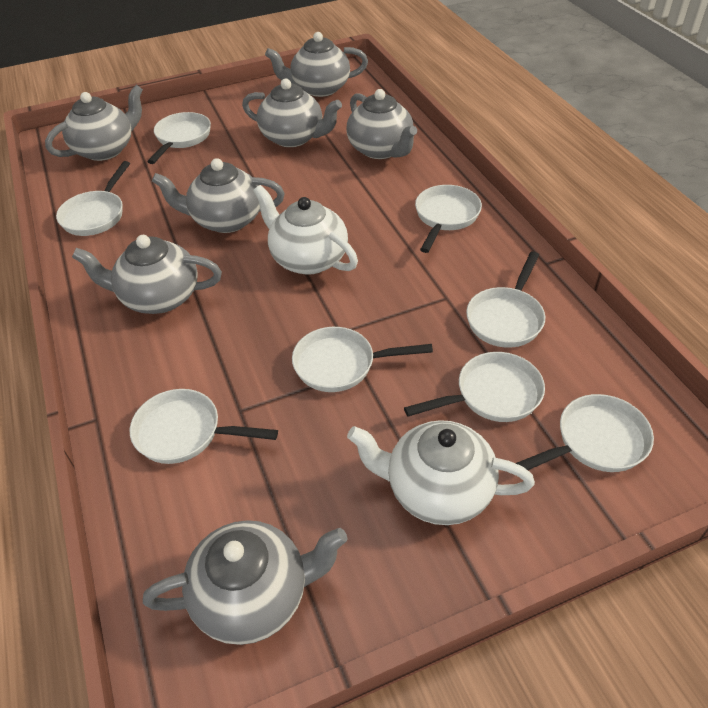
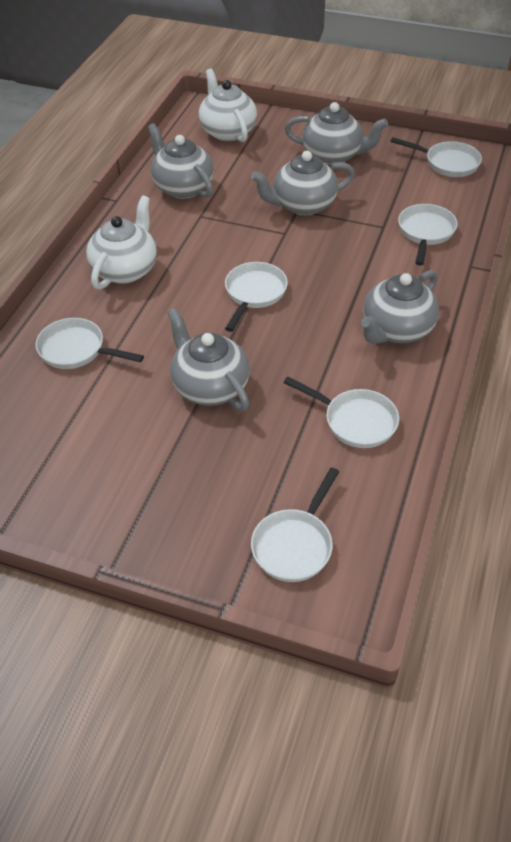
grey teapot: [45,85,143,161] [72,235,222,314] [143,520,348,645] [152,158,285,233] [242,79,342,147] [265,32,368,97] [346,89,417,159] = 7 -> [148,123,214,199] [167,308,250,411] [251,151,355,215] [285,102,388,165] [361,270,439,344] = 5
white pan: [56,161,130,236] [130,389,278,464] [147,112,211,164] [292,327,433,392] [404,352,545,422] [415,185,482,253] [466,251,545,348] [516,394,654,472] = 8 -> [36,318,144,369] [225,262,288,332] [251,467,339,582] [284,377,399,448] [390,137,482,177] [398,204,457,266] = 6

